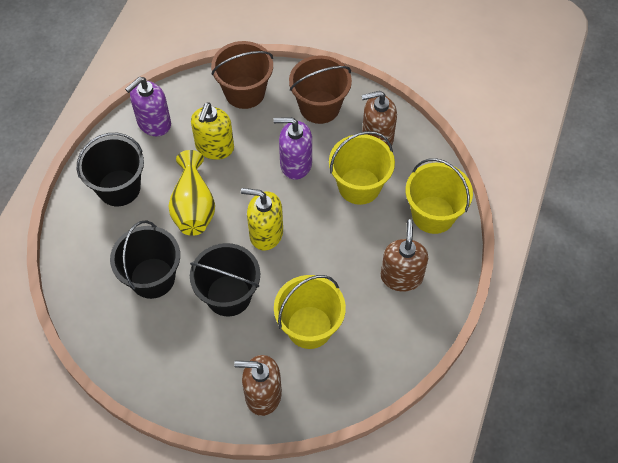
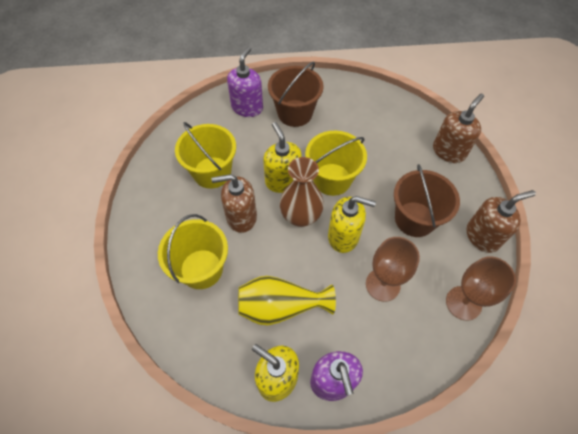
black bucket: [77,133,144,206] [110,220,180,299] [190,243,260,316] = 3 -> none = 0
brown goblet: none = 0 -> [366,237,420,302] [446,256,516,321] = 2
brown vase: none = 0 -> [280,157,324,227] = 1
yellow soap dispenser: [191,102,234,160] [241,188,283,251] = 2 -> [252,344,299,402] [263,122,302,193] [328,196,376,253] = 3

